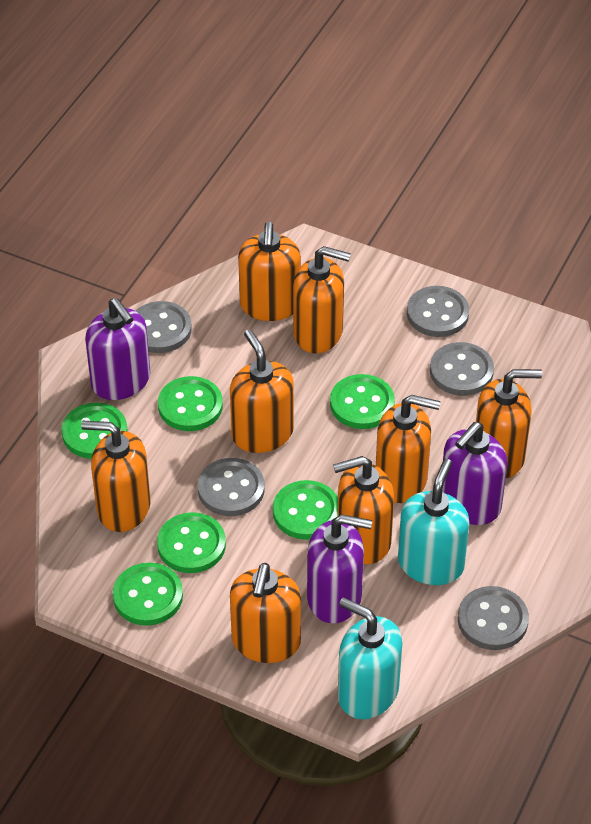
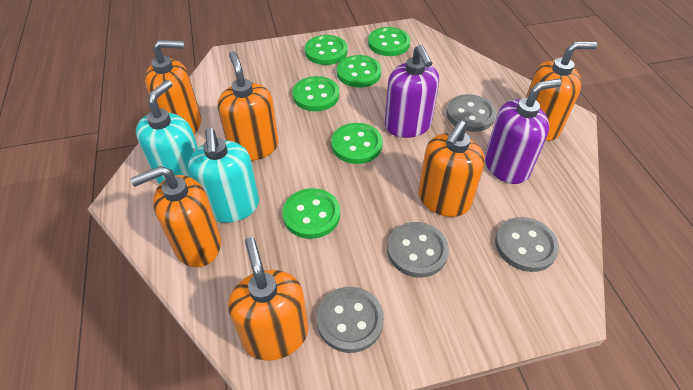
grey button: [136,301,192,353] [198,458,265,516] [407,286,469,337] [430,342,494,396] [458,586,529,650] = 5 -> [317,287,384,353] [387,222,449,278] [446,94,496,132] [495,217,559,272] = 4
orange soap dispenser: [81,421,151,532] [230,329,294,453] [230,563,301,663] [238,222,301,321] [293,246,351,353] [333,456,394,564] [376,395,441,503] [476,369,542,478] = 8 -> [130,166,221,267] [145,40,201,134] [218,51,279,161] [228,237,308,361] [418,120,485,217] [526,41,597,141] = 6
purple soap dispenser: [85,298,150,400] [307,514,372,623] [442,422,507,525] = 3 -> [385,44,439,138] [485,79,562,184] = 2

